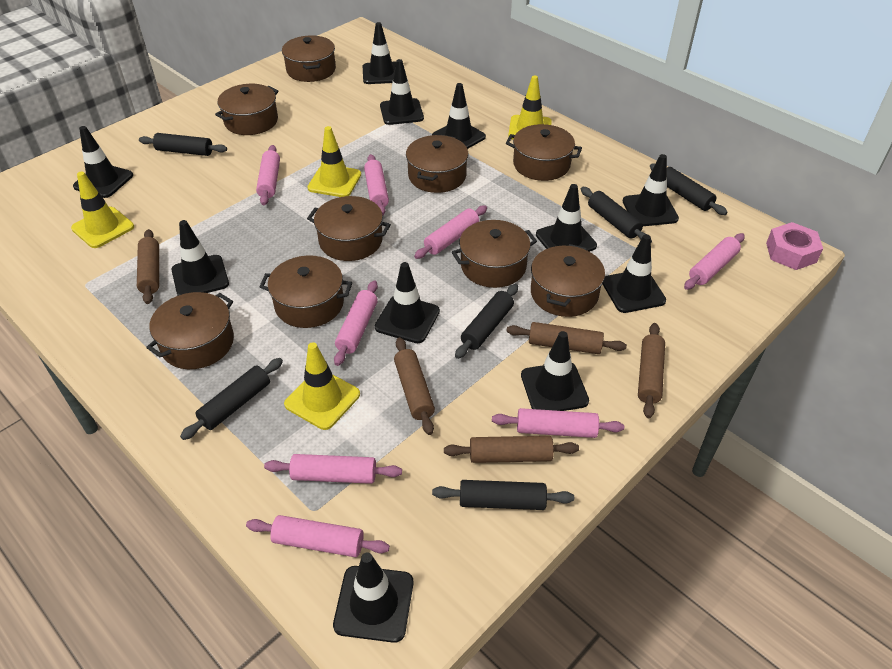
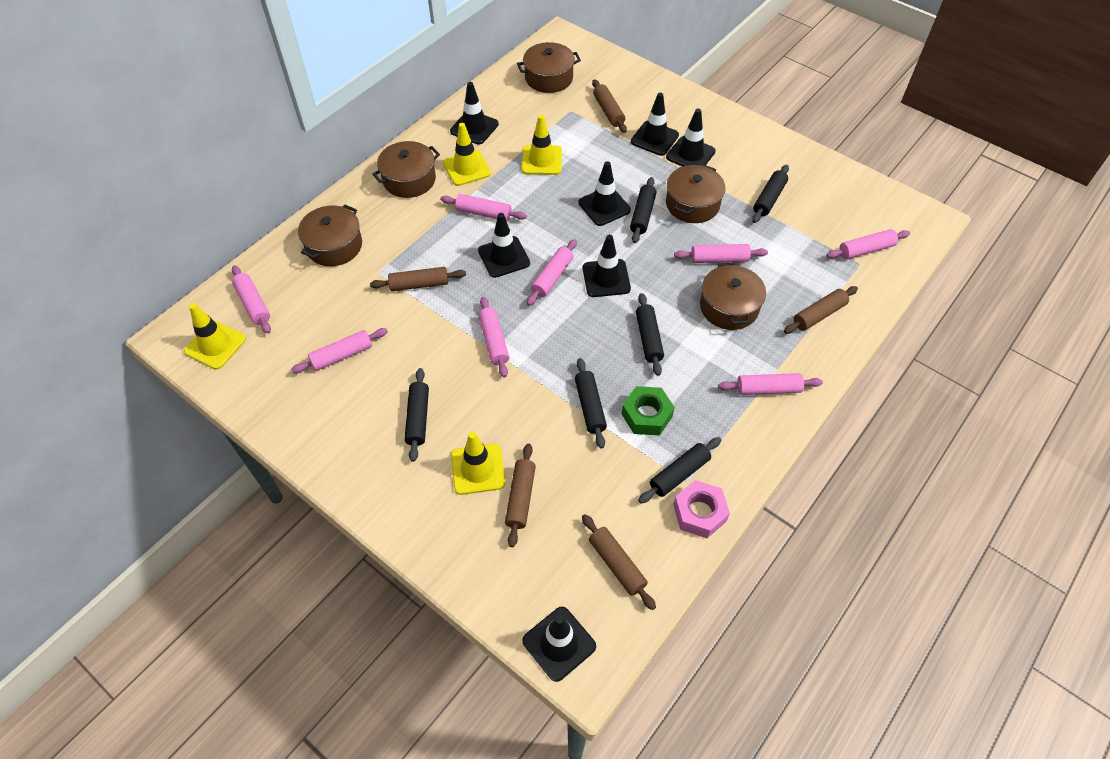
black traffic cone: [73,126,133,198] [171,220,229,296] [333,553,414,643] [363,22,396,84] [375,262,440,343] [380,59,424,125] [432,83,486,149] [521,331,589,411] [536,184,597,252] [602,234,666,313] [623,154,679,226] = 11 -> [450,82,499,145] [478,213,530,278] [522,607,596,682] [578,161,631,226] [583,235,631,297] [631,93,679,156] [666,109,716,167] = 7
brown pot: [146,292,234,369] [215,84,279,135] [260,255,352,328] [282,35,336,82] [307,196,391,261] [406,135,468,193] [452,220,537,288] [506,124,582,181] [531,244,605,317] = 9 -> [298,204,362,266] [373,141,440,198] [517,42,581,93] [666,164,726,223] [700,262,766,330] = 5
green nut: none = 0 -> [622,386,675,435] = 1

